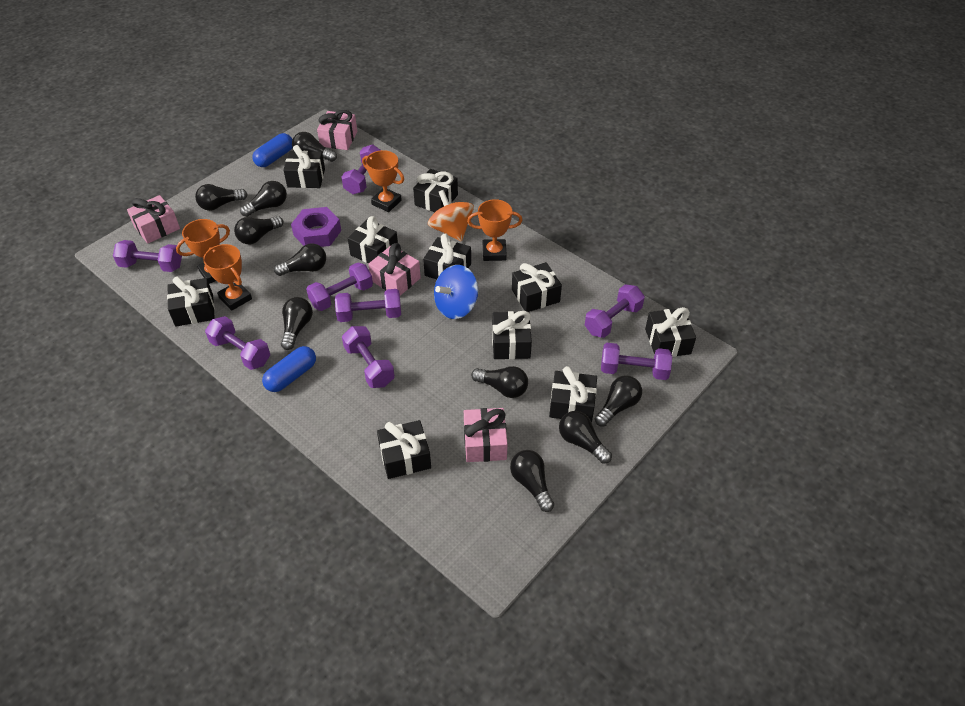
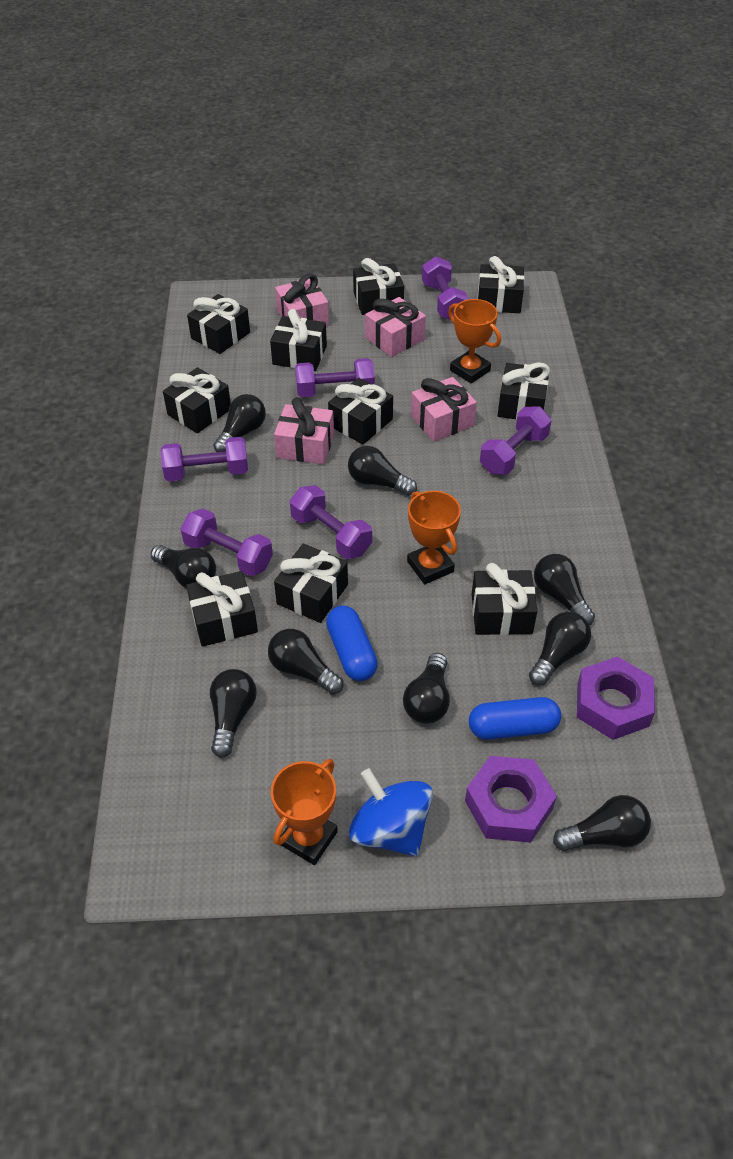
black light bulb: [195,184,247,211] [234,216,283,244] [240,181,287,217] [274,244,326,276] [281,297,313,350] [292,132,337,162] [471,366,528,398] [510,450,554,512] [559,411,612,464] [595,375,642,427] = 10 -> [151,545,216,588] [210,669,257,758] [213,394,266,452] [268,629,343,694] [348,446,417,496] [403,653,450,724] [529,612,591,686] [534,554,595,625] [553,795,651,851] = 9
orange spinning top: [428,190,474,242] = 1 -> none = 0
orange trophy: [176,219,230,284] [203,244,252,311] [362,150,404,212] [467,199,523,261] = 4 -> [271,759,338,865] [407,491,461,584] [448,299,501,383] = 3
purple dumbbell: [113,240,182,272] [205,316,270,370] [306,262,373,311] [335,289,401,322] [341,144,381,194] [342,326,395,388] [585,284,645,338] [601,343,672,380] = 8 -> [160,437,248,482] [181,508,273,576] [290,485,372,559] [295,358,375,397] [422,256,469,320] [480,406,552,475] = 6
purple nut: [291,207,341,247] = 1 -> [465,756,557,843] [577,656,655,740] = 2

